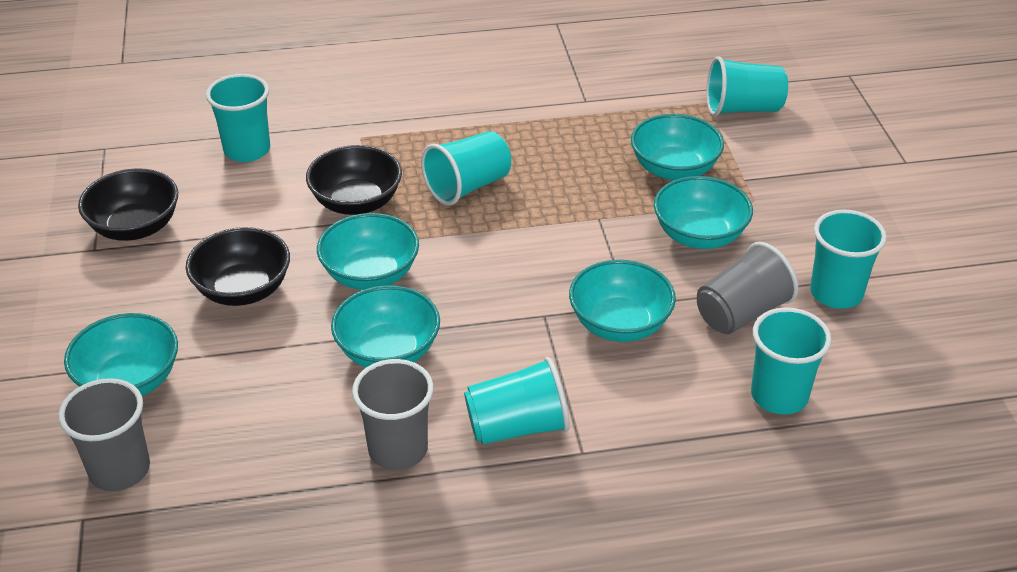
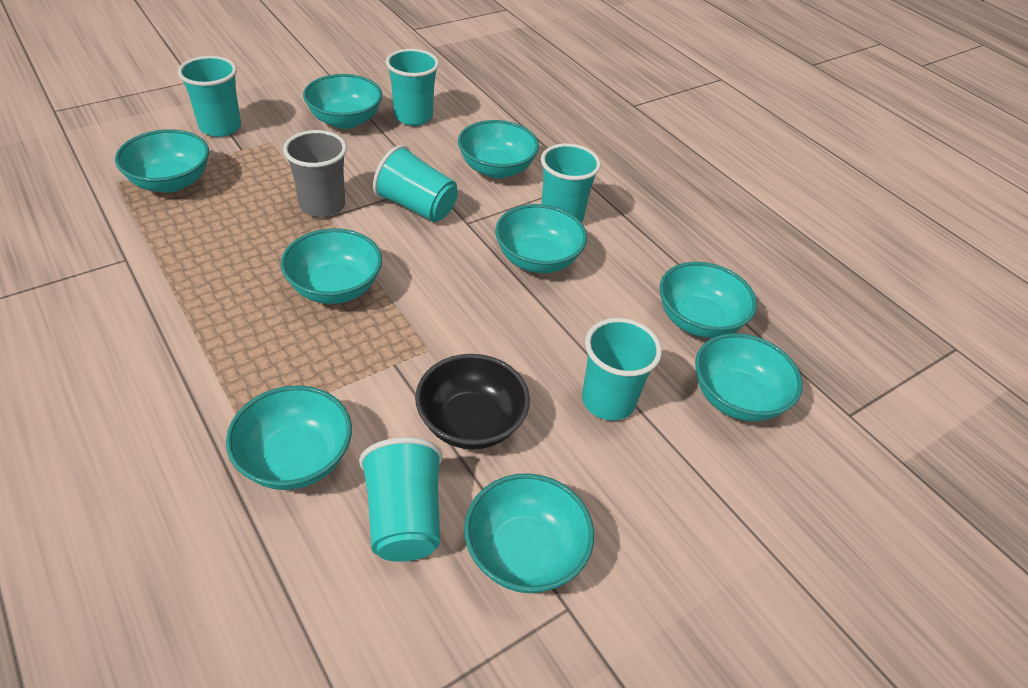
black bowl: [78,168,178,241] [186,227,290,306] [306,145,402,215] = 3 -> [415,354,530,450] = 1
grey cup: [58,378,150,491] [352,359,434,470] [697,242,798,334] = 3 -> [283,130,347,218] = 1
turquoise bowl: [64,313,178,396] [317,213,419,290] [331,285,440,367] [569,260,676,342] [631,114,724,181] [654,176,753,249] = 6 -> [115,129,209,193] [226,385,352,490] [281,228,382,304] [303,74,382,129] [458,120,539,178] [464,473,594,593] [495,204,587,273] [659,262,757,338] [695,333,803,421] = 9

